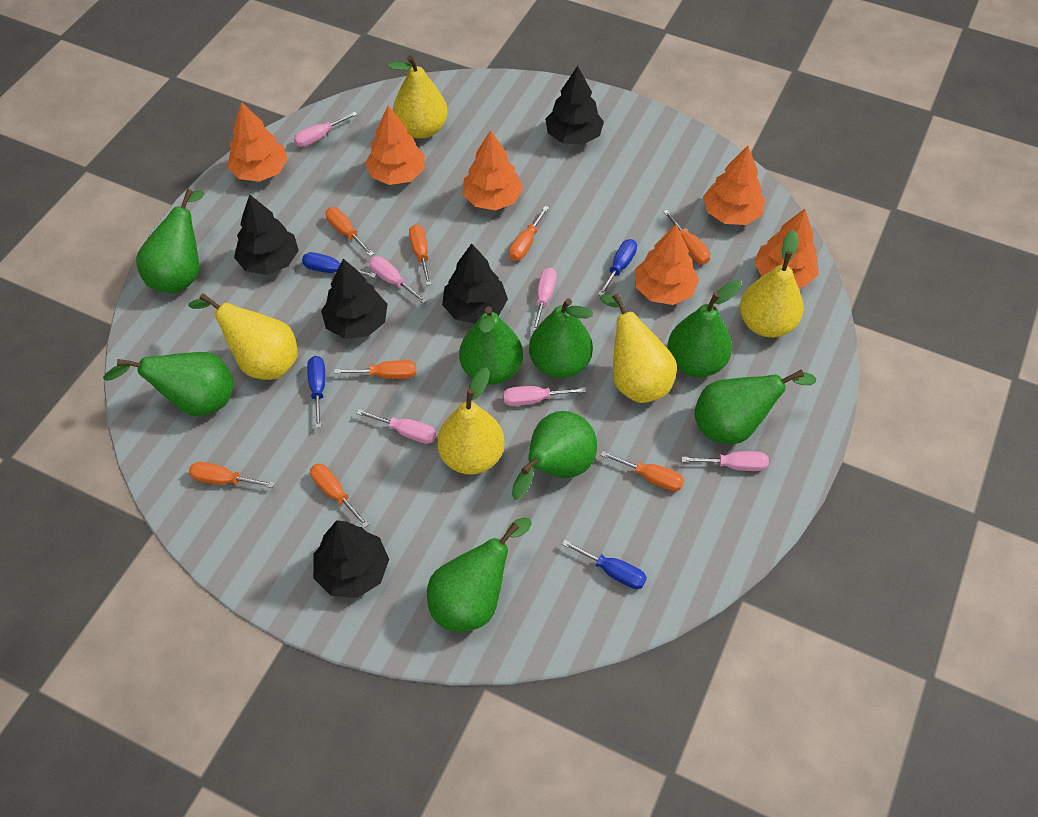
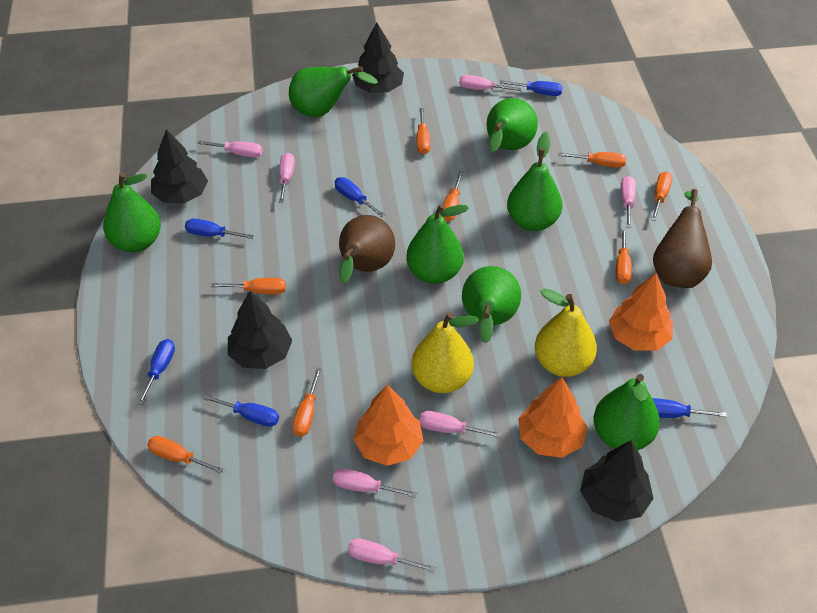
black tree: [234,195,299,275] [313,520,389,598] [321,259,387,339] [442,243,508,324] [545,66,604,145] = 5 -> [151,129,208,203] [228,291,293,369] [352,22,404,93] [580,440,654,522] = 4
blue screwdriver: [302,252,376,278] [307,356,325,428] [562,540,647,589] [598,239,637,296] = 4 -> [137,339,175,405] [185,218,254,239] [202,395,279,427] [335,177,385,217] [500,80,563,96] [652,398,727,418] = 6
brown pear: none = 0 -> [339,215,395,284] [653,189,712,288] = 2
green pear: [103,352,233,416] [136,189,204,293] [427,517,532,632] [459,306,523,385] [512,411,597,500] [529,298,593,378] [667,280,741,377] [694,370,816,444] = 8 -> [103,172,161,252] [289,66,378,117] [406,203,468,284] [462,266,521,343] [486,98,538,152] [507,132,562,231] [594,374,660,450] = 7
orange tree: [227,102,288,182] [365,106,425,185] [462,130,523,210] [635,225,699,305] [703,146,765,225] [754,209,819,287] = 6 -> [353,385,423,466] [518,377,588,458] [609,273,673,351] = 3
pink screwdriver: [294,112,357,147] [356,409,436,444] [369,256,427,304] [503,386,586,406] [532,268,557,332] [681,451,769,471] = 6 -> [197,140,262,158] [279,153,295,203] [333,468,417,498] [348,538,436,573] [419,411,501,438] [459,75,522,91] [621,176,636,228] = 7
yellow pear: [188,293,298,380] [387,55,448,139] [437,367,505,474] [600,294,677,403] [740,230,804,338] = 5 -> [412,312,479,393] [535,289,597,377] = 2

